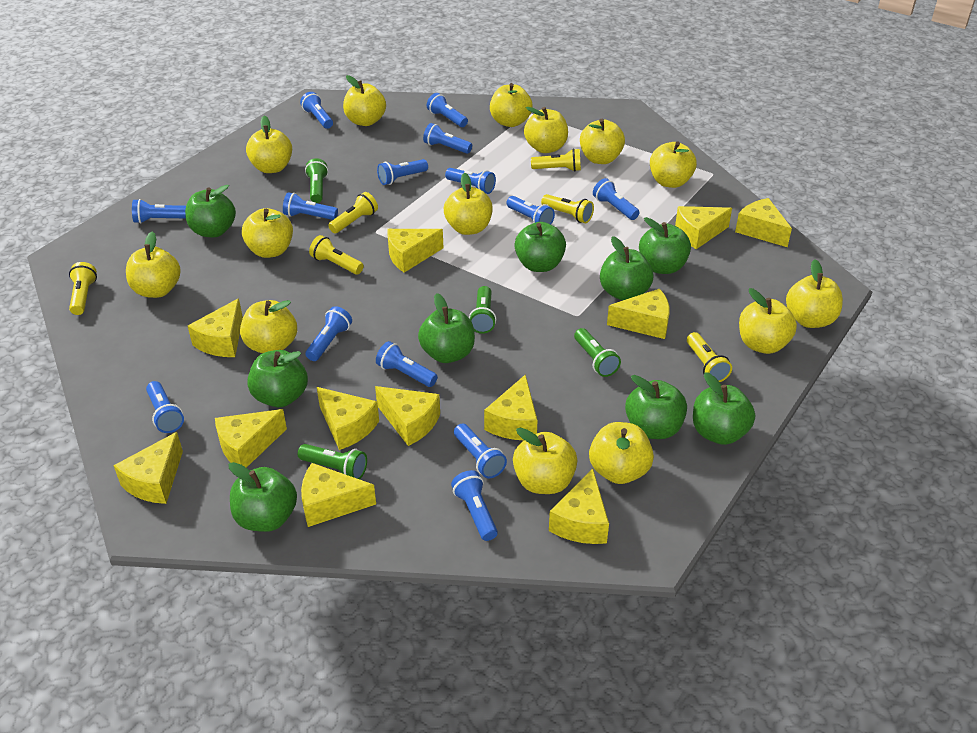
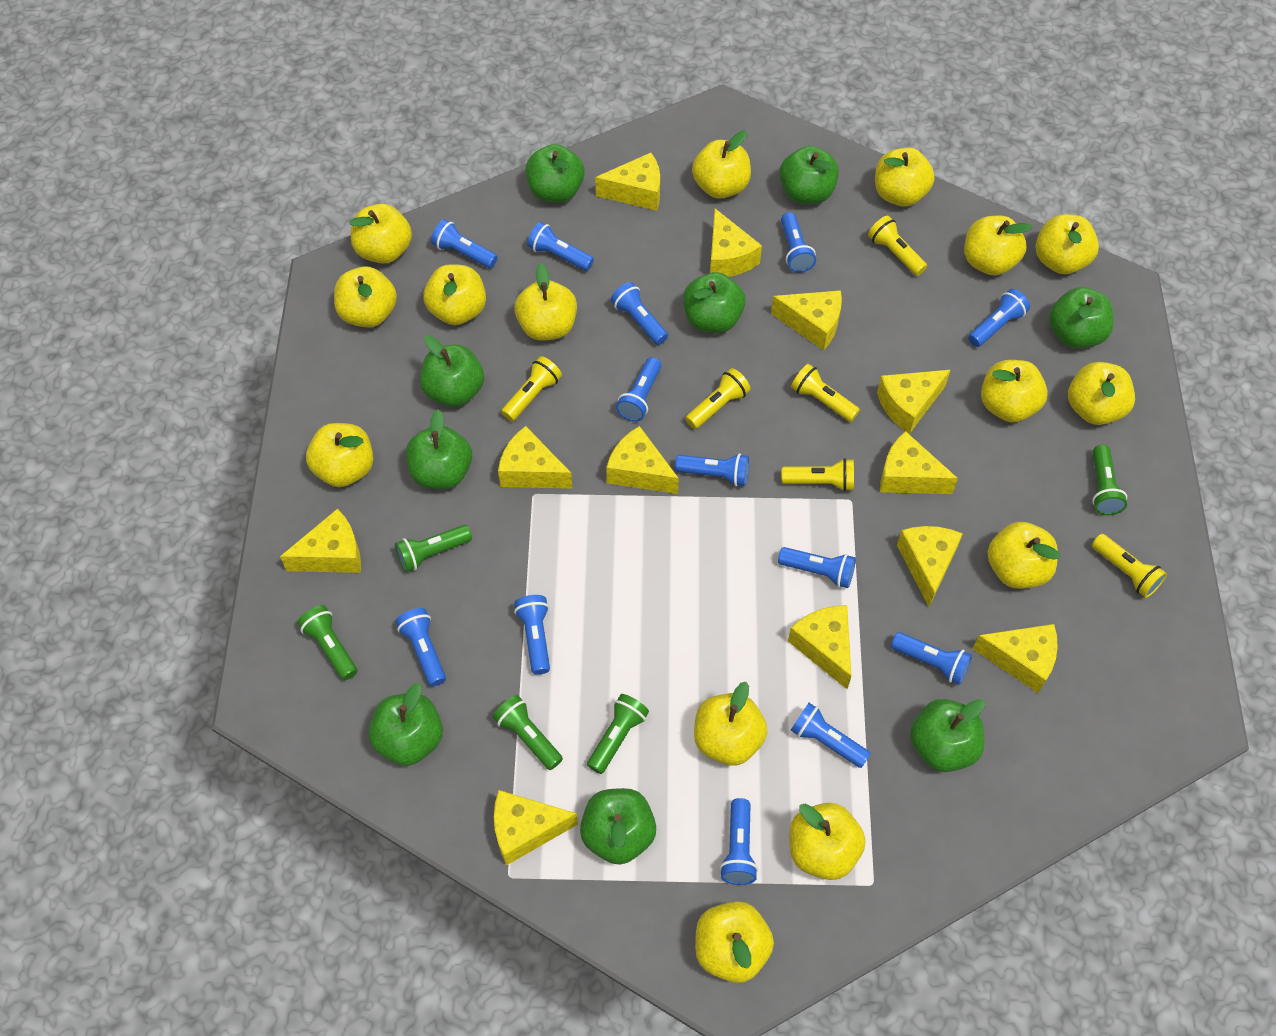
blue flashlight: [132,199,186,223] [146,381,184,433] [283,192,338,220] [300,92,333,129] [305,306,352,361] [376,341,438,387] [377,159,428,185] [423,123,472,154] [427,93,468,127] [445,168,496,194] [451,470,498,541] [454,424,507,479] [506,196,555,224] [593,178,640,220] = 14 -> [396,608,446,687] [431,219,498,268] [514,595,550,675] [527,222,594,271] [611,282,668,345] [616,357,661,422] [675,453,749,486] [720,798,758,885] [778,547,856,588] [781,212,816,273] [791,703,871,768] [891,632,972,685] [968,289,1030,347] = 13
green flashlight: [298,444,367,479] [305,158,328,203] [469,286,496,334] [574,328,621,377] = 4 -> [297,605,357,680] [395,525,472,572] [493,695,563,770] [587,694,649,774] [1092,445,1127,515] = 5
yellow apple: [126,232,181,298] [240,300,297,353] [242,208,293,258] [246,116,292,173] [343,75,386,126] [444,173,493,235] [490,83,533,127] [513,428,577,494] [524,107,568,153] [580,119,625,164] [589,422,654,484] [650,141,697,188] [739,288,797,354] [786,259,843,328] = 14 -> [306,423,373,487] [334,266,397,328] [349,204,412,264] [423,264,486,325] [514,263,577,341] [692,131,751,199] [694,682,767,766] [695,901,774,983] [789,803,866,880] [875,148,935,206] [964,216,1032,275] [981,360,1048,422] [987,522,1060,589] [1036,214,1099,274] [1068,362,1135,425] = 15

